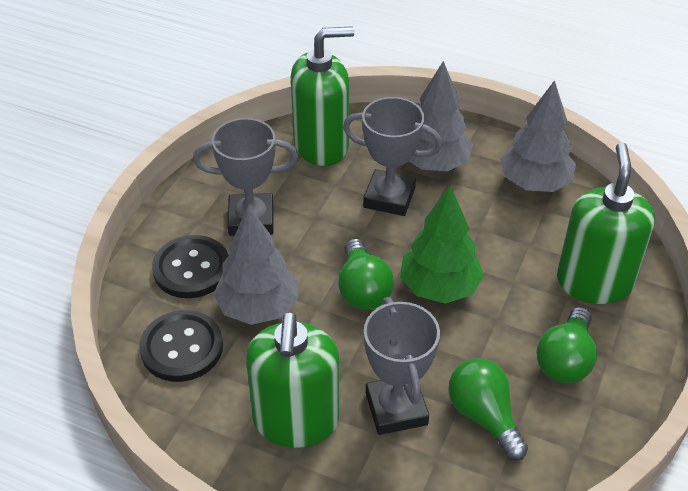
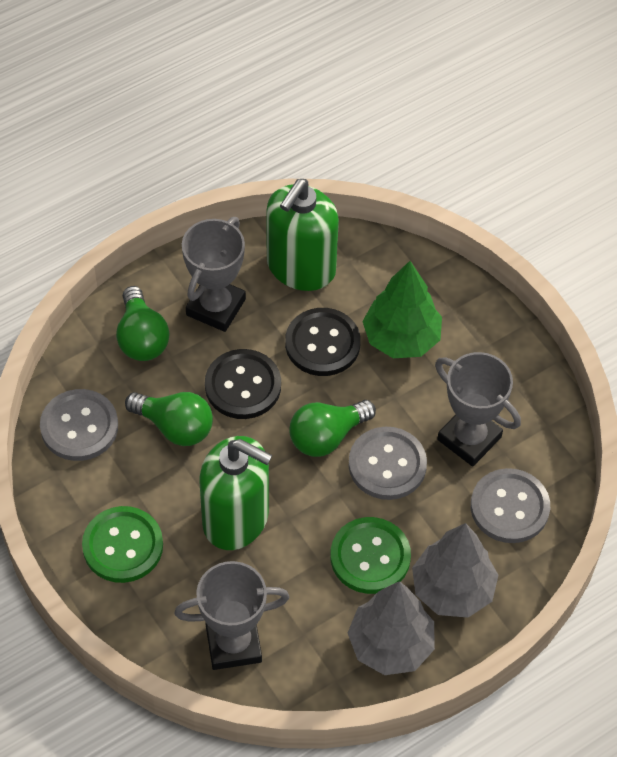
green button: none = 0 -> [82,506,163,583] [330,517,411,594] = 2
green soap dispenser: [246,311,339,448] [291,26,355,166] [557,142,655,304] = 3 -> [200,436,272,550] [267,179,339,291] = 2
grey button: none = 0 -> [40,389,118,461] [349,427,427,500] [471,468,550,543] = 3
grey tree: [213,205,299,325] [409,61,473,171] [500,80,576,192] = 3 -> [348,581,435,675] [412,523,499,618] = 2

